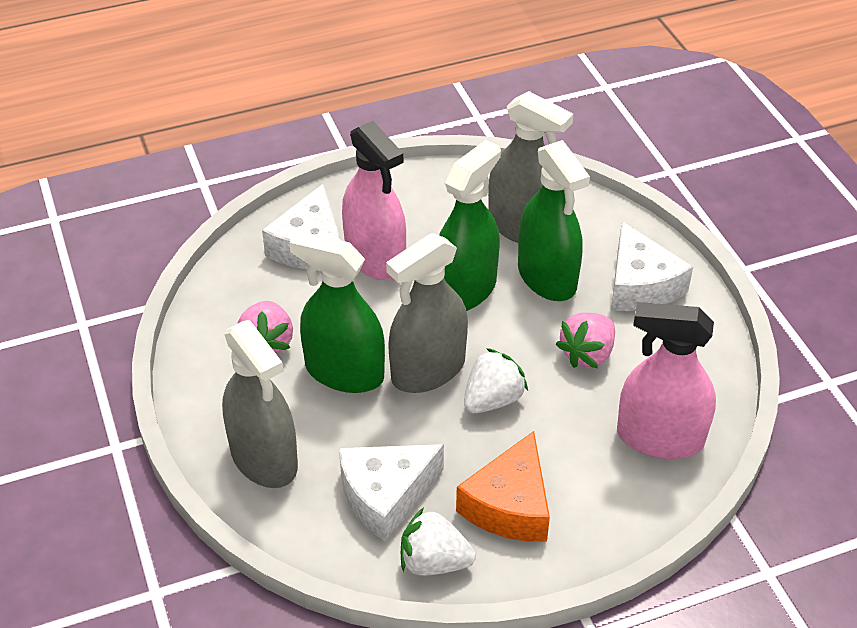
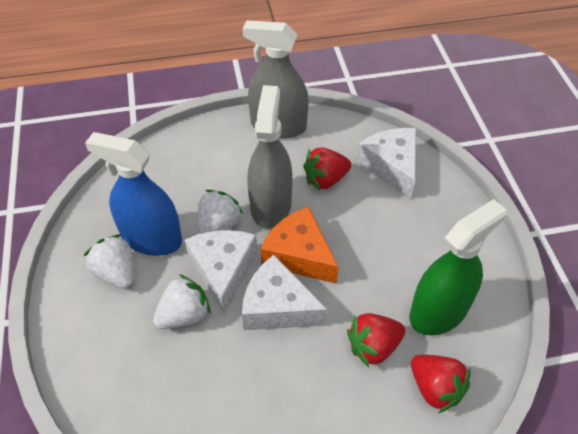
blue spray bottle: none = 0 -> [85,132,182,256] = 1
green spray bottle: [289,231,385,393] [439,140,501,311] [518,140,590,301] = 3 -> [410,199,507,335] = 1
grey spray bottle: [222,320,298,488] [386,233,468,393] [488,91,573,243] = 3 -> [242,20,309,138] [247,85,292,228] = 2
pink spray bottle: [342,121,406,280] [617,302,716,459] = 2 -> none = 0
pink strawberry: [237,301,293,353] [556,313,615,368] = 2 -> none = 0
red strawberry: none = 0 -> [303,147,351,190] [347,313,405,367] [411,355,470,413] = 3
white strawberry: [401,507,476,576] [464,348,528,413] = 2 -> [83,234,133,288] [153,274,211,329] [197,190,243,234] = 3

